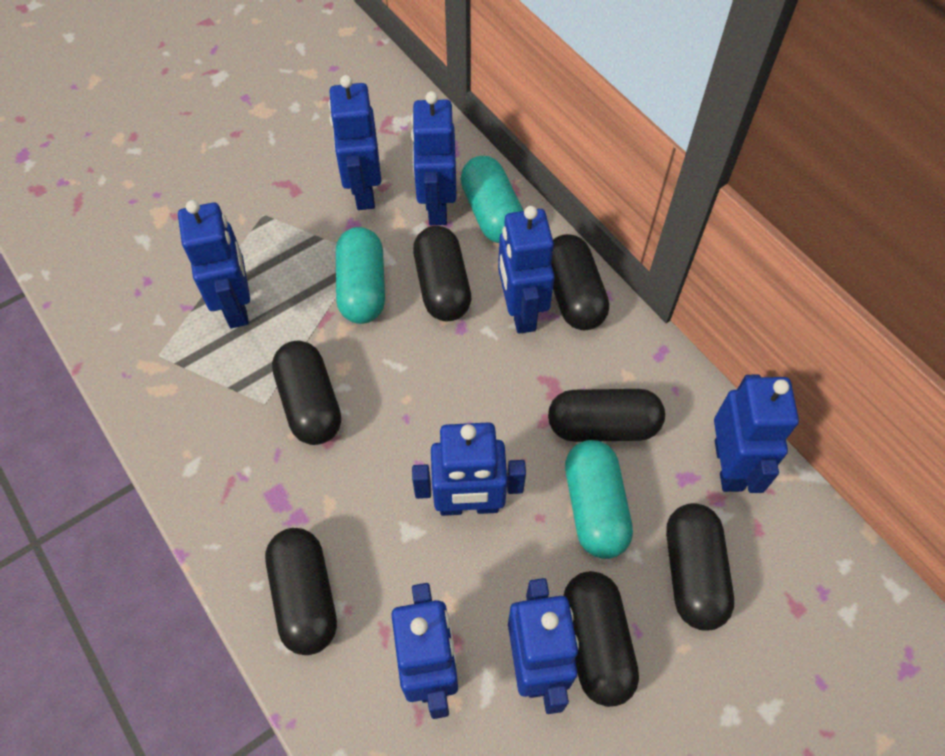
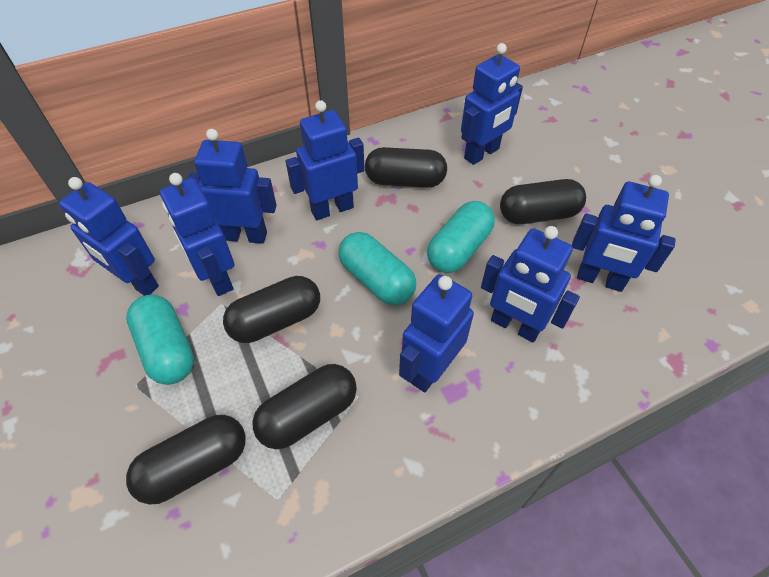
black capsule: [265,528,337,655] [272,341,341,445] [413,226,471,322] [548,389,665,442] [551,234,609,330] [563,571,639,707] [666,503,734,631] = 7 -> [126,415,246,505] [223,276,320,343] [252,364,357,449] [365,147,447,188] [500,179,586,224] = 5

